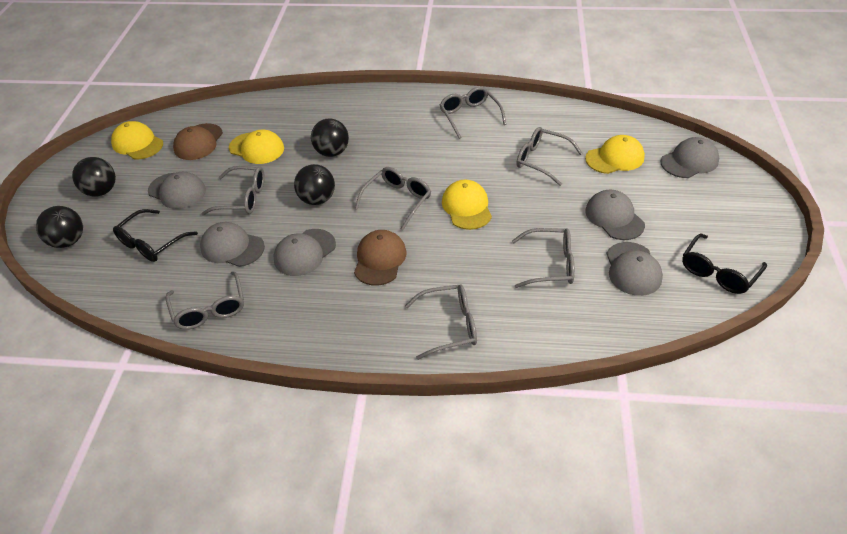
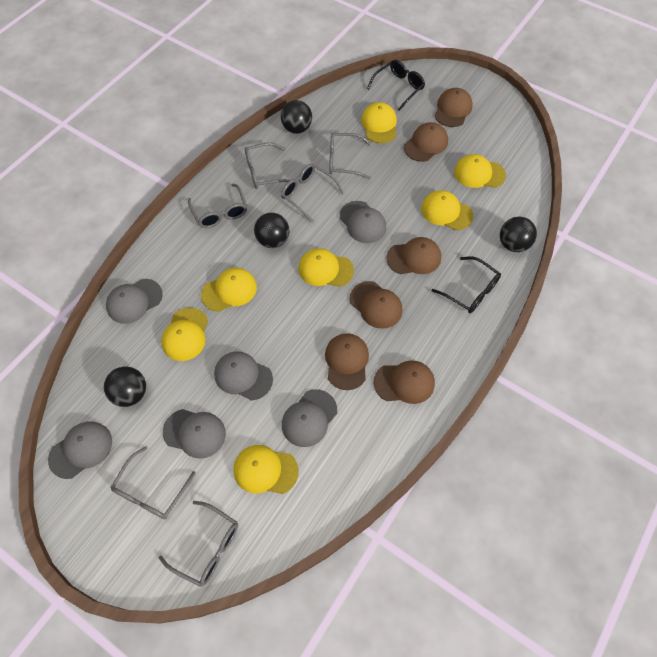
brown cap: [173,123,223,160] [354,230,407,286] = 2 -> [325,333,369,390] [350,281,402,329] [374,360,435,404] [386,237,441,274] [404,122,448,162] [435,88,473,127] = 6
grey glasses: [165,271,244,330] [201,166,265,216] [355,167,431,230] [405,284,477,360] [440,87,506,139] [512,228,575,288] [516,127,583,186] = 7 -> [111,446,196,519] [158,501,238,587] [188,184,247,228] [245,142,290,189] [281,164,344,223] [329,133,371,179] = 6
yellow cap: [111,121,163,159] [229,130,284,164] [442,180,492,230] [585,135,645,174] = 4 -> [161,308,208,361] [201,268,257,312] [234,445,299,494] [298,248,354,287] [361,102,397,143] [421,190,473,230] [454,154,506,188] = 7

